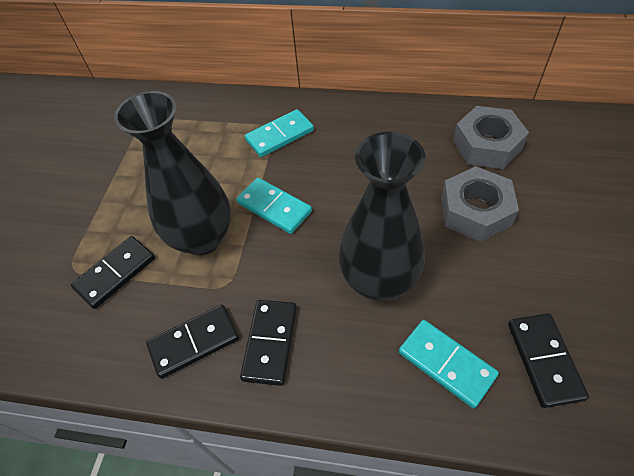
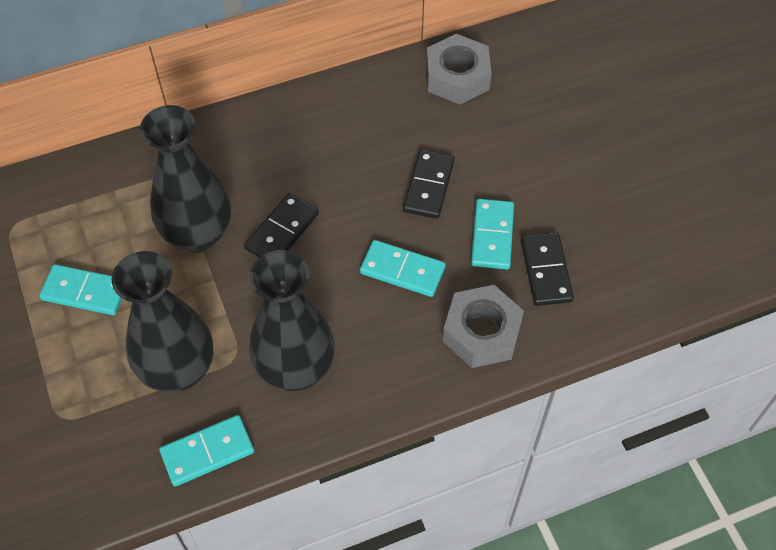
black domino: [71,236,155,309] [146,305,239,379] [240,300,297,386] [508,313,589,408] = 4 -> [244,193,319,257] [403,149,455,219] [521,232,574,306] = 3
black vase: [114,91,231,255] [338,131,426,301] = 2 -> [112,251,214,392] [140,105,231,252] [249,250,335,391] = 3
turquoise domino: [236,178,312,234] [245,109,314,157] [399,320,499,408] = 3 -> [39,264,122,315] [159,415,254,486] [360,240,446,297] [471,199,514,269] = 4

